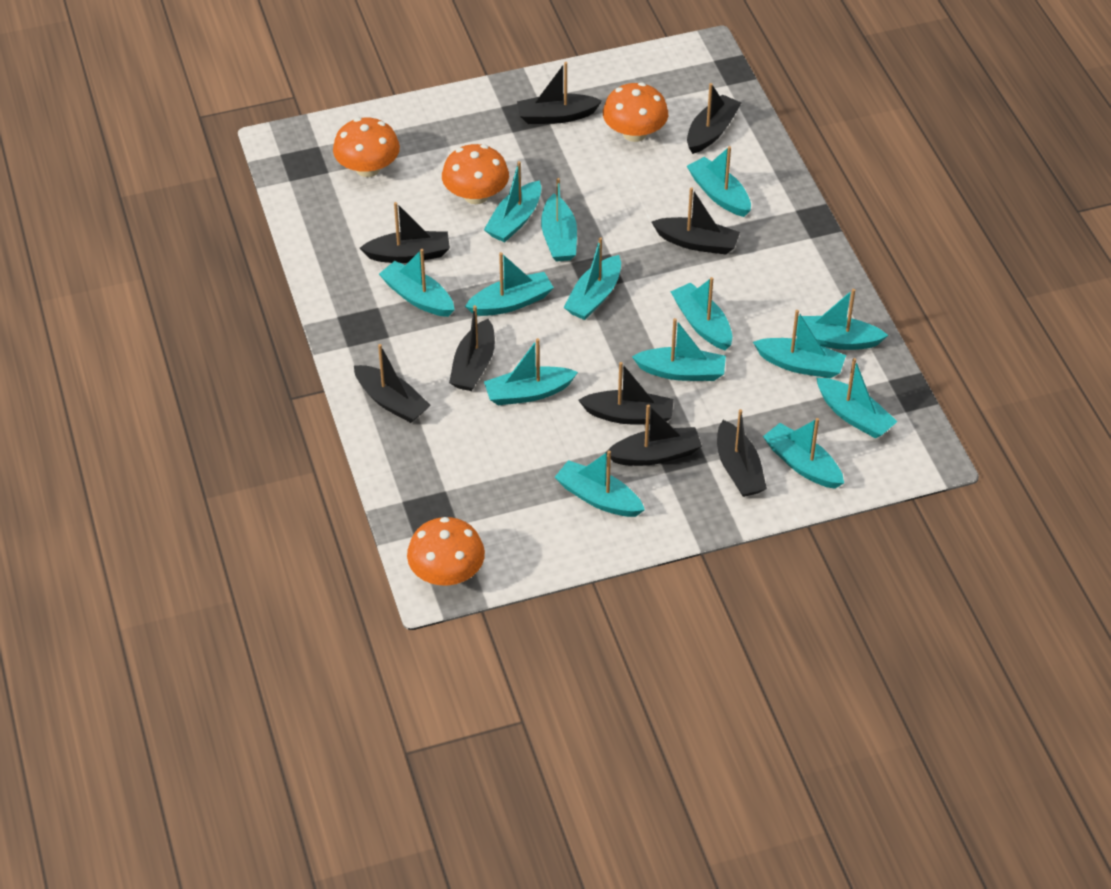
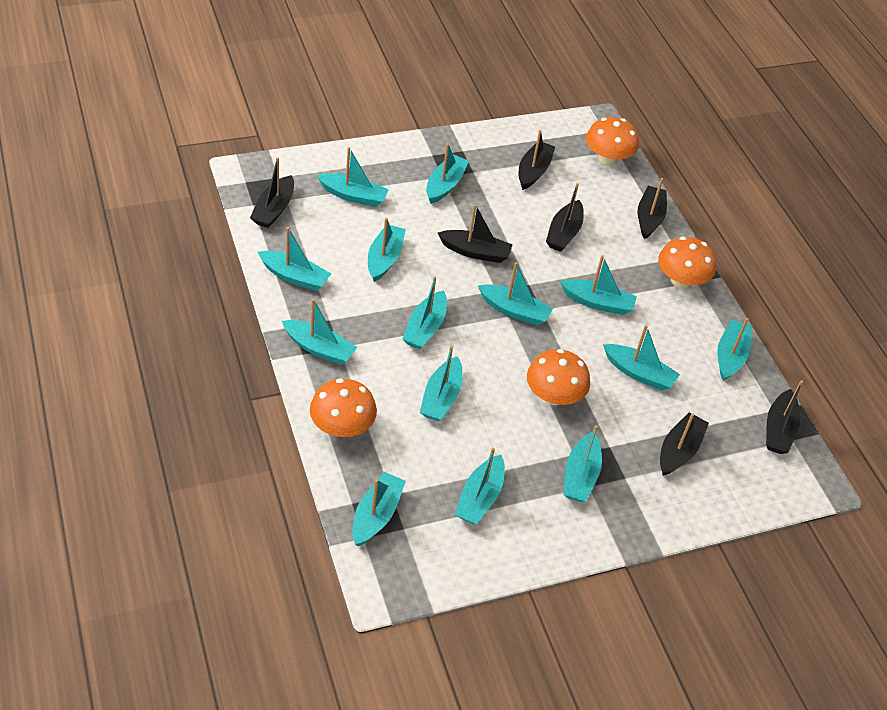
black boat: [354,344,431,423] [360,202,450,263] [449,305,495,391] [517,62,602,124] [578,362,674,425] [608,404,702,466] [651,187,740,255] [687,83,741,154] [717,409,767,497] = 9 -> [250,157,294,228] [438,204,513,263] [519,130,555,190] [546,183,584,252] [637,178,667,239] [660,412,709,476] [766,380,803,454] = 7

